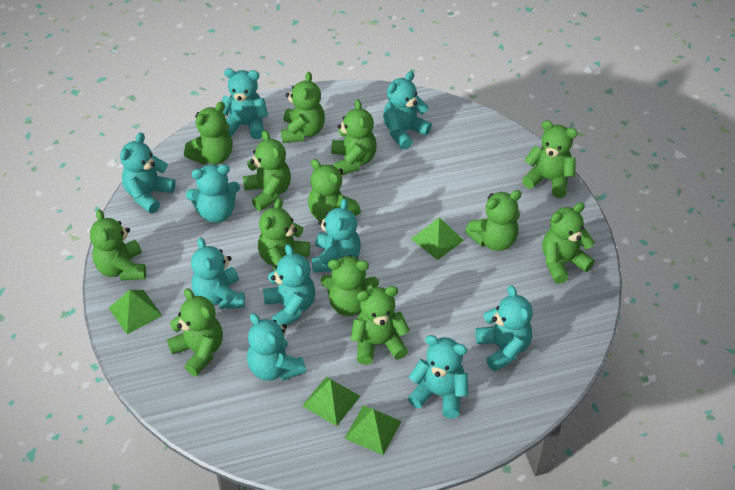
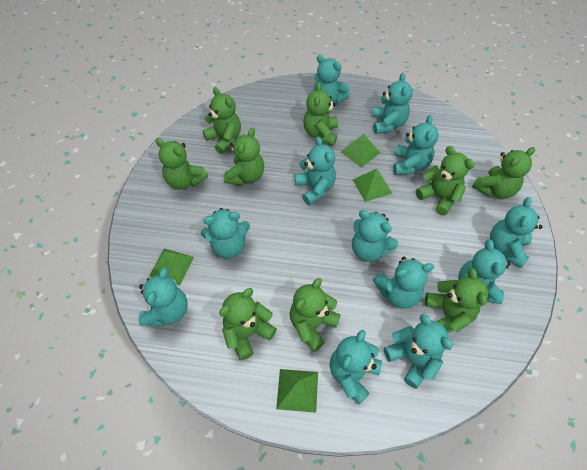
green teddy bear: [90,209,146,281] [167,288,223,376] [184,102,233,165] [243,130,291,211] [258,198,310,270] [281,72,325,143] [308,159,361,220] [321,255,379,316] [331,99,377,175] [350,286,410,365] [465,190,522,251] [522,120,578,198] [542,202,595,284] = 13 -> [155,138,208,189] [203,87,241,154] [219,288,277,360] [224,128,264,185] [290,278,341,352] [303,82,338,145] [416,146,475,215] [425,268,488,333] [472,147,535,199] = 9
turquoise teddy bear: [120,132,176,214] [186,164,240,223] [191,237,245,309] [221,68,268,139] [247,313,306,381] [263,244,315,326] [312,198,361,273] [383,71,432,150] [408,335,469,418] [475,285,533,372] = 10 -> [139,268,188,326] [201,208,250,259] [294,137,336,205] [314,55,350,104] [330,330,382,405] [352,210,398,262] [372,73,413,134] [373,257,434,309] [384,314,453,389] [393,115,439,175] [458,239,511,304] [490,197,543,268] = 12

